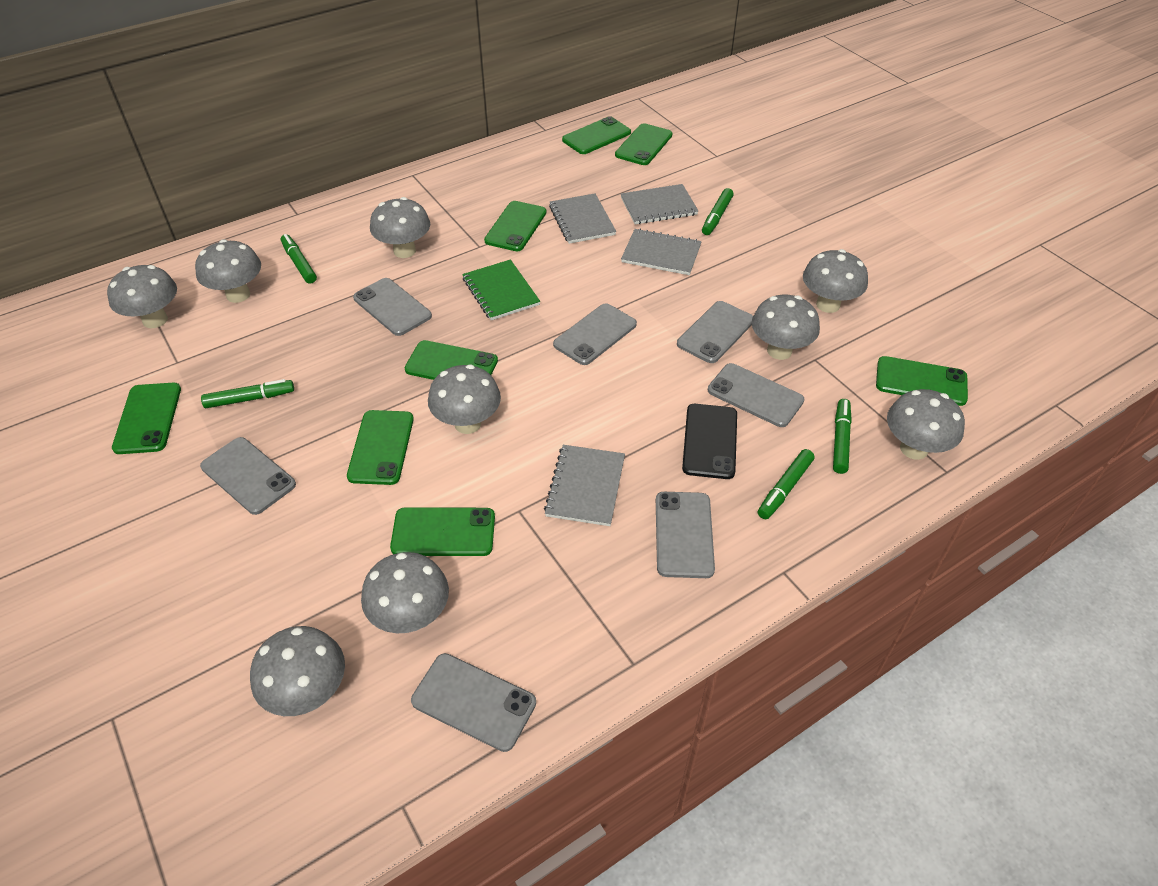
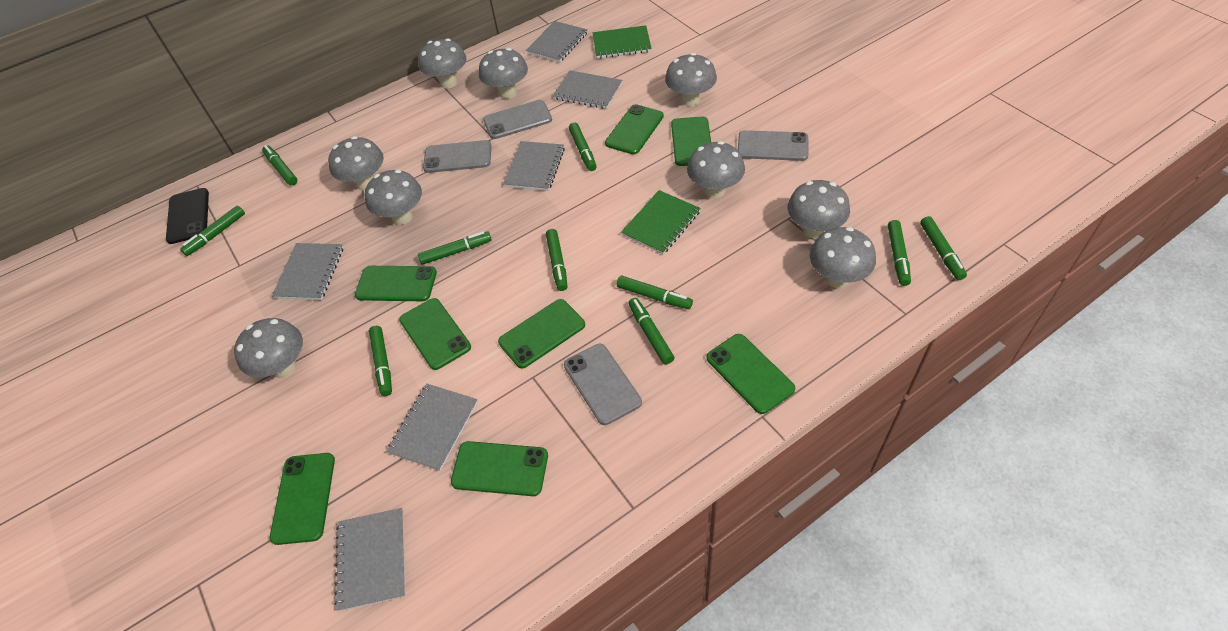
green marker: [201,379,294,408] [281,234,317,284] [702,188,734,235] [758,449,815,519] [833,399,852,474] = 5 -> [180,206,245,256] [262,145,297,186] [369,326,392,396] [418,231,492,265] [546,229,568,291] [569,122,597,171] [617,275,693,309] [628,298,674,364] [888,220,911,286] [920,216,967,280] = 10
green notebook: [462,259,540,320] = 1 -> [593,25,652,59] [621,190,701,254] = 2
grey notebook: [544,445,625,526] [549,193,616,244] [621,184,698,224] [621,228,702,275] = 4 -> [272,243,343,300] [334,508,406,611] [386,384,478,471] [503,141,565,191] [526,21,588,62] [553,71,622,109] = 6
grey phone: [200,437,296,515] [353,278,432,336] [411,653,536,752] [553,303,637,365] [656,492,715,578] [677,301,753,363] [708,363,804,427] = 7 -> [423,140,491,173] [483,100,552,139] [564,344,642,425] [738,130,809,161] = 4

